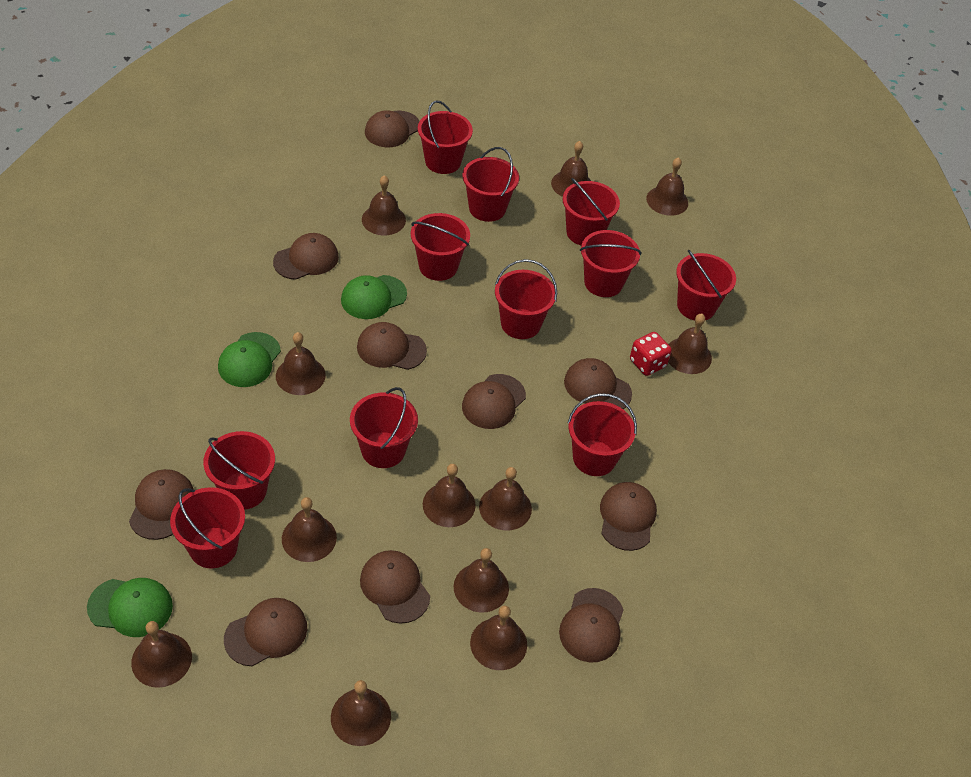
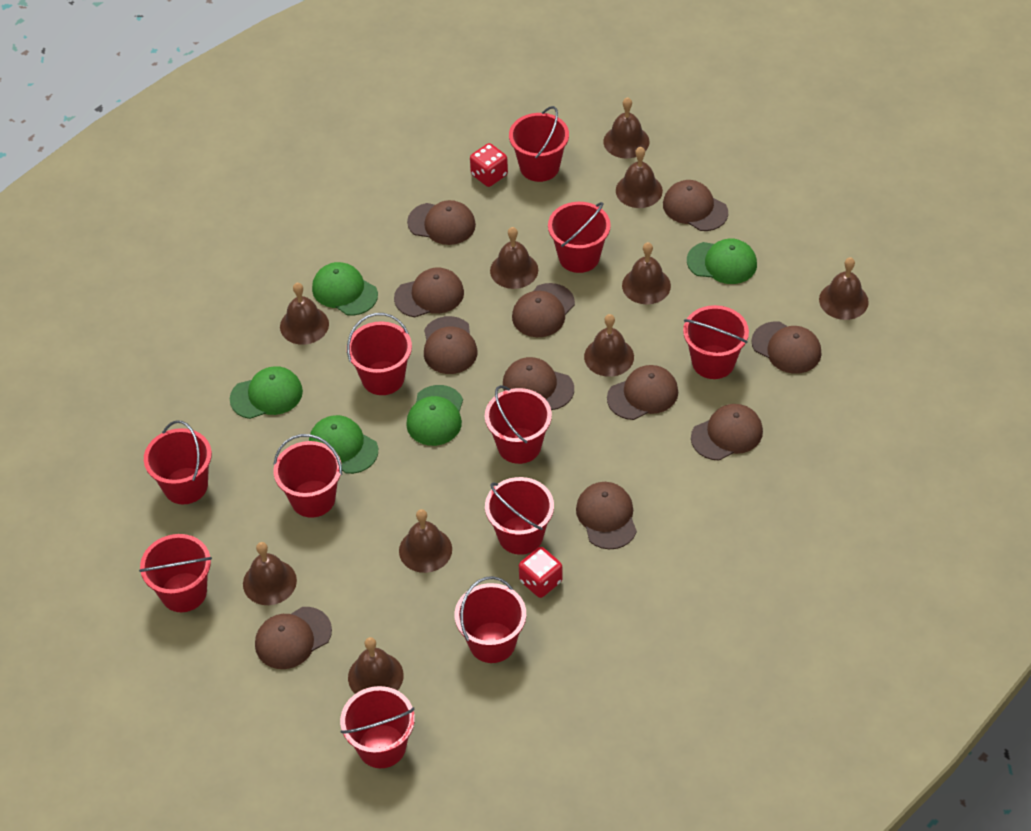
brown bell: [131,621,192,688] [276,332,326,395] [282,497,337,562] [331,680,391,746] [362,175,406,235] [423,464,476,527] [454,548,509,613] [470,606,527,670] [479,467,532,531] [551,141,591,197] [646,157,688,216] [668,314,712,374] = 12 -> [243,542,297,605] [280,283,329,345] [348,637,404,694] [399,509,452,573] [490,227,538,289] [584,314,634,377] [603,97,650,158] [616,147,663,208] [622,242,671,304] [819,257,869,320] = 10
brown cap: [129,469,194,540] [224,598,307,666] [273,233,339,280] [357,322,427,370] [360,550,430,624] [365,110,419,147] [462,374,526,429] [559,588,623,663] [564,358,632,409] [600,482,657,551] = 10 -> [255,607,332,669] [394,268,464,317] [407,200,476,245] [424,316,477,374] [503,357,574,410] [512,283,575,337] [576,482,637,549] [607,365,678,420] [663,180,728,231] [691,404,763,461] [751,322,822,374] = 11
green cap: [87,578,173,637] [218,332,281,387] [341,275,407,319] = 3 -> [230,366,303,419] [309,415,378,474] [312,262,378,316] [406,385,463,446] [687,238,757,284] = 5
red dice: [630,332,672,376] = 1 -> [470,143,508,187] [519,547,563,598] = 2

